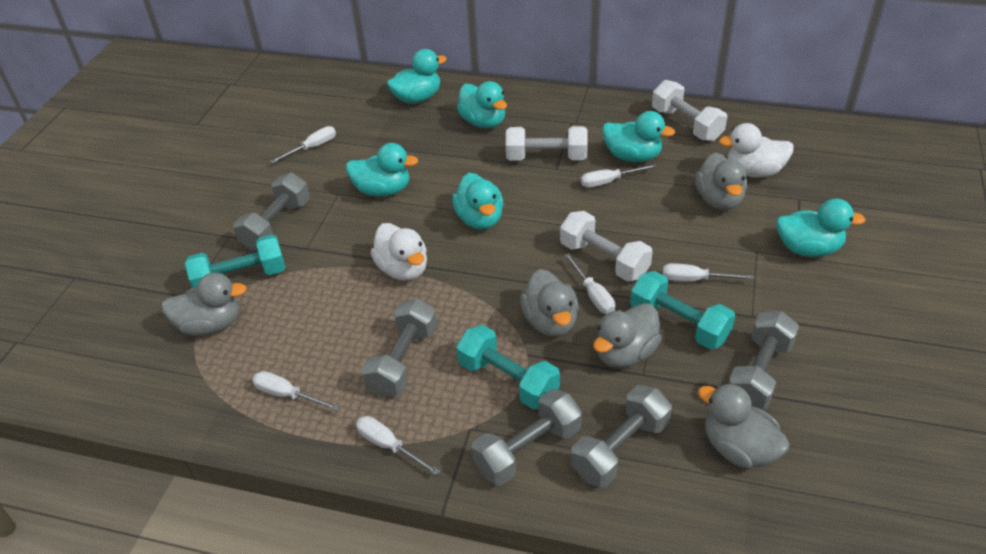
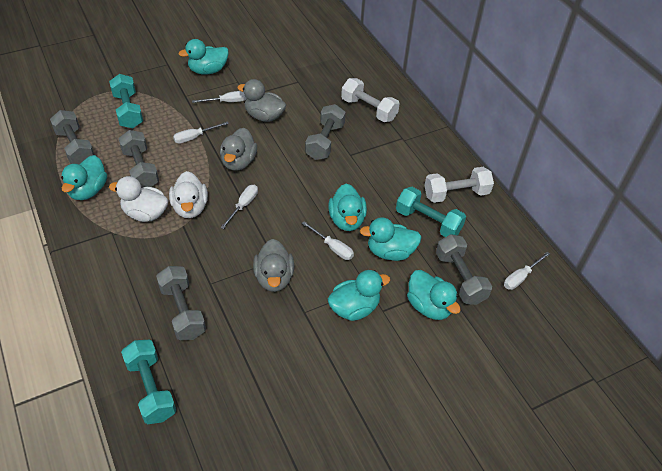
grey duck: [161,273,247,336] [520,269,579,337] [593,303,662,368] [695,152,747,210] [698,383,790,468] = 5 -> [220,128,257,171] [237,79,286,122] [253,239,294,292] = 3
white dumbbell: [506,126,588,161] [560,211,653,282] [652,80,727,141] = 3 -> [341,78,400,122] [424,167,494,203] = 2
white screwdriver: [252,371,340,411] [270,126,336,163] [356,416,440,475] [564,253,615,314] [581,164,657,188] [663,263,754,282] = 6 -> [173,121,229,144] [192,91,246,103] [220,185,258,229] [302,221,354,260] [504,251,550,290] = 5

